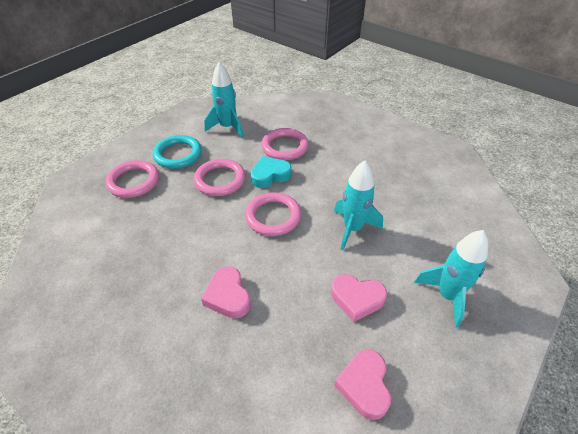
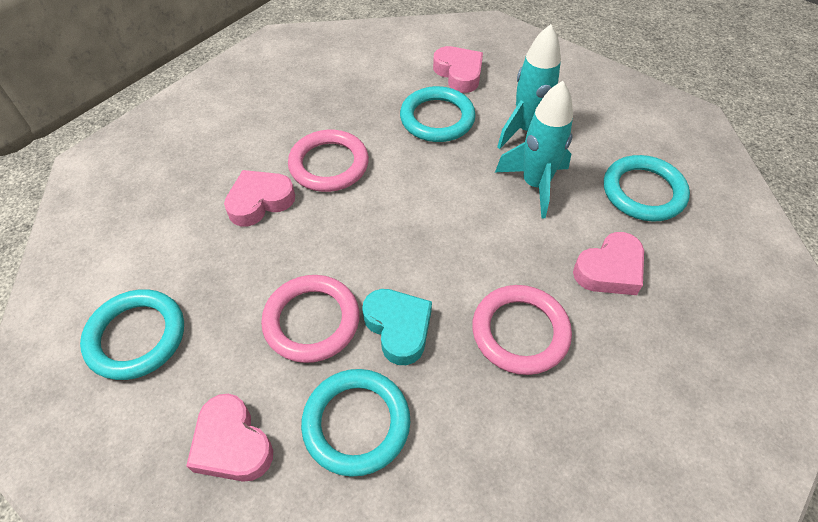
pink heart: [201,266,251,319] [331,274,387,322] [334,349,391,420] = 3 -> [186,394,273,482] [224,170,295,227] [433,46,483,93] [573,232,644,295] = 4
pink ring: [105,160,159,198] [194,159,246,196] [245,192,301,236] [261,128,309,161] = 4 -> [261,275,360,363] [288,130,369,192] [472,285,572,375] = 3
turquoise ring: [153,135,202,169] = 1 -> [80,289,184,380] [301,369,410,477] [400,86,476,142] [604,155,690,221] = 4
turquoise rocket: [204,62,244,138] [334,160,383,250] [414,230,488,327] = 3 -> [495,81,573,218] [497,24,561,149] = 2

